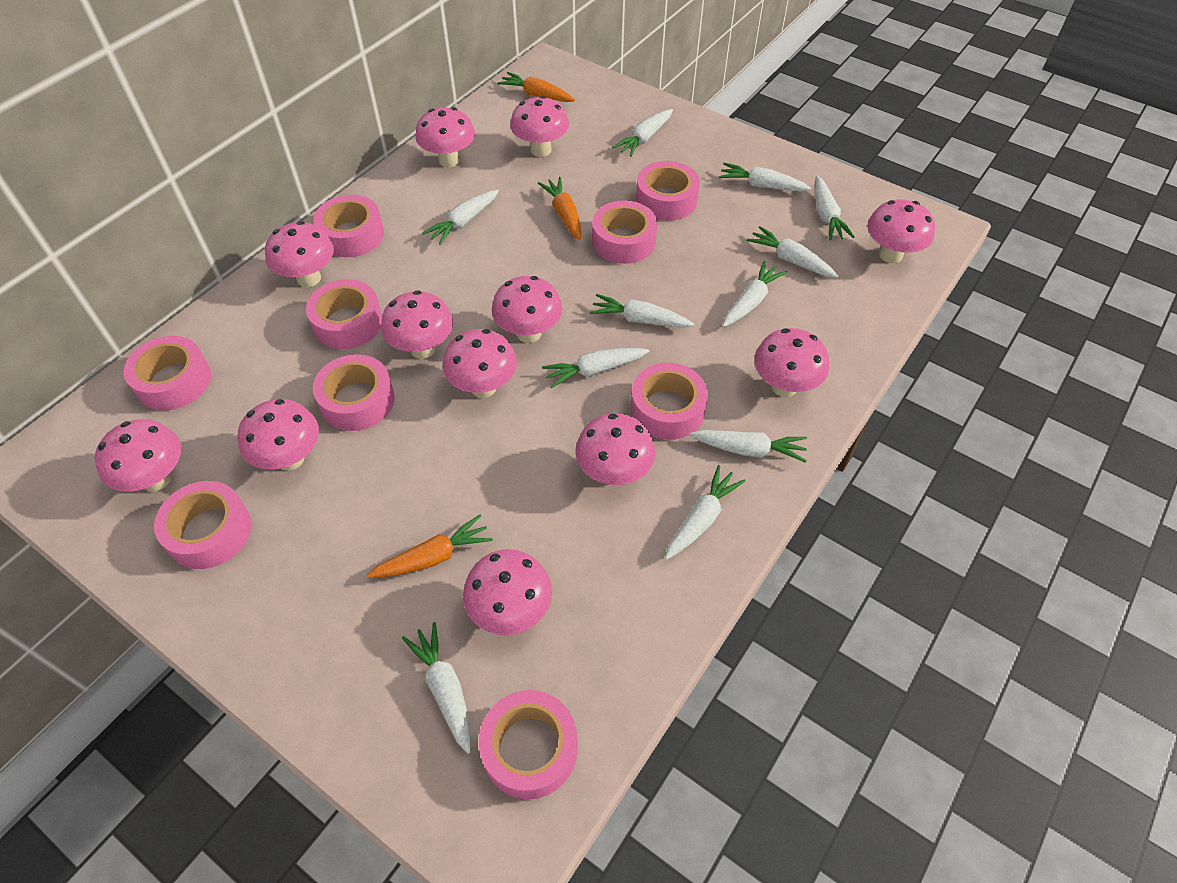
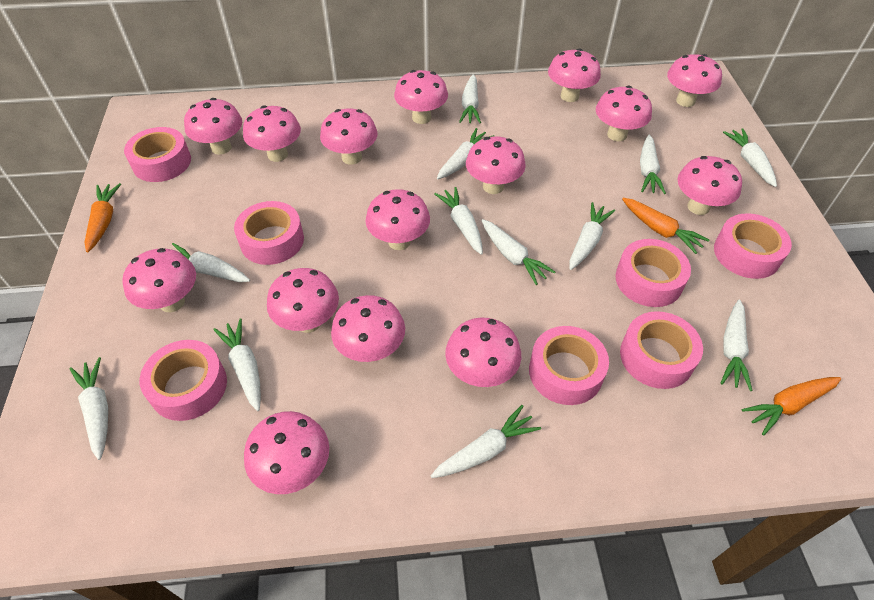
pink mushroom: [95,419,181,491] [237,399,319,471] [265,221,334,287] [381,290,453,359] [415,107,475,167] [442,329,517,398] [463,549,552,635] [492,276,562,343] [510,96,569,157] [575,413,655,485] [754,328,829,397] [867,199,935,263] = 12 -> [122,248,196,312] [184,98,242,154] [243,105,301,162] [244,411,329,494] [267,268,339,333] [320,108,377,165] [331,295,405,362] [366,189,430,250] [394,70,448,124] [445,318,521,387] [466,136,526,194] [548,48,601,102] [596,86,652,141] [667,54,722,107] [677,156,742,215] = 15
pink tape: [124,336,211,411] [154,481,251,569] [306,279,382,349] [313,195,384,257] [313,354,395,431] [479,690,578,799] [592,201,657,264] [631,363,708,440] [636,161,700,221] = 9 -> [124,127,191,182] [140,340,227,421] [234,201,304,265] [529,326,609,405] [616,239,691,307] [620,311,703,389] [714,213,792,279] = 7
white carrot: [402,622,471,754] [422,190,499,245] [542,348,650,388] [590,294,694,328] [612,109,673,157] [665,465,745,560] [690,430,807,463] [719,163,811,191] [722,261,787,327] [746,226,838,278] [815,176,855,240] = 11 -> [70,357,108,460] [172,243,250,282] [214,318,261,411] [431,405,541,478] [434,187,483,255] [437,128,494,179] [459,74,481,124] [482,219,555,285] [569,202,615,270] [640,135,666,194] [721,299,752,391] [723,128,777,187] = 12

